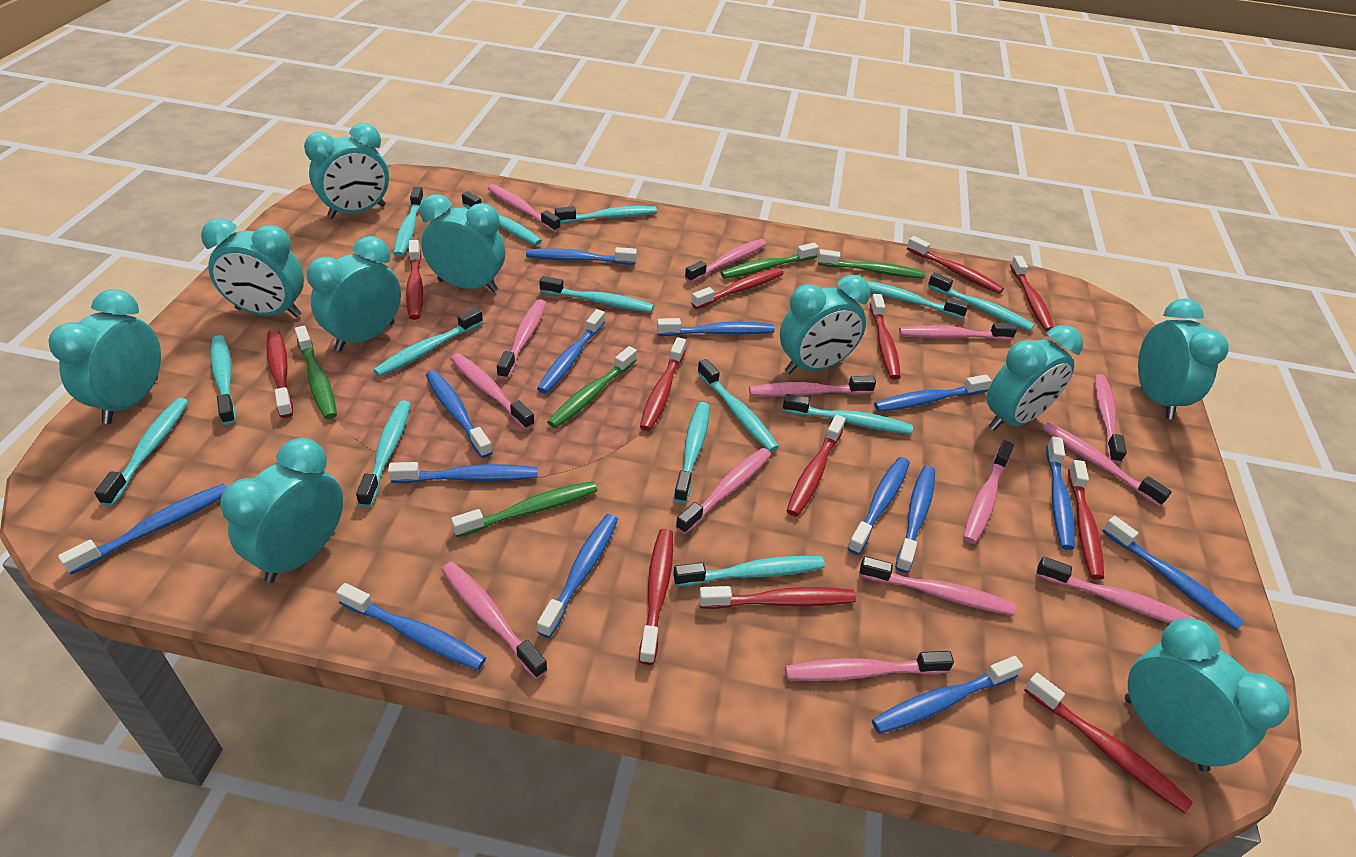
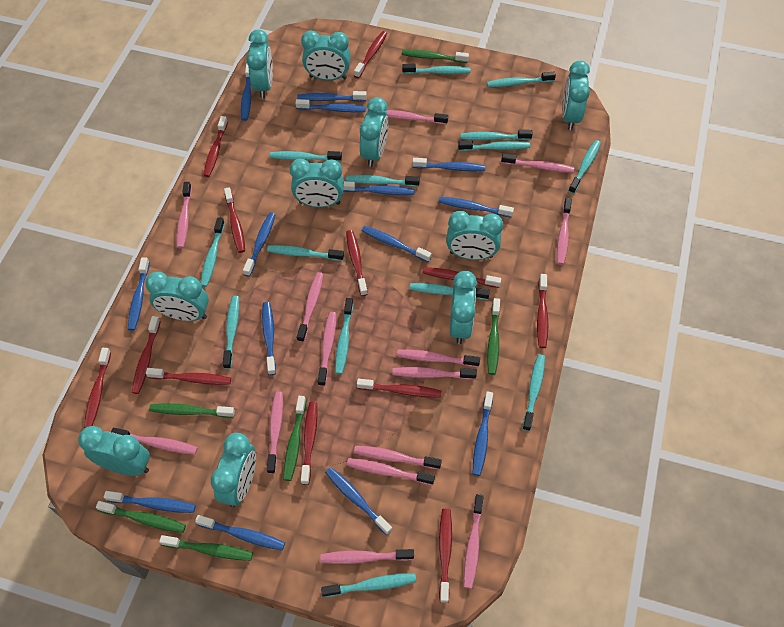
green toothbrush: [295,326,337,419] [451,481,597,537] [547,346,637,428] [720,243,819,279] [818,249,925,279] = 5 -> [96,501,186,533] [149,403,235,418] [159,535,253,561] [283,396,306,481] [402,50,469,63] [487,298,500,375] = 6

